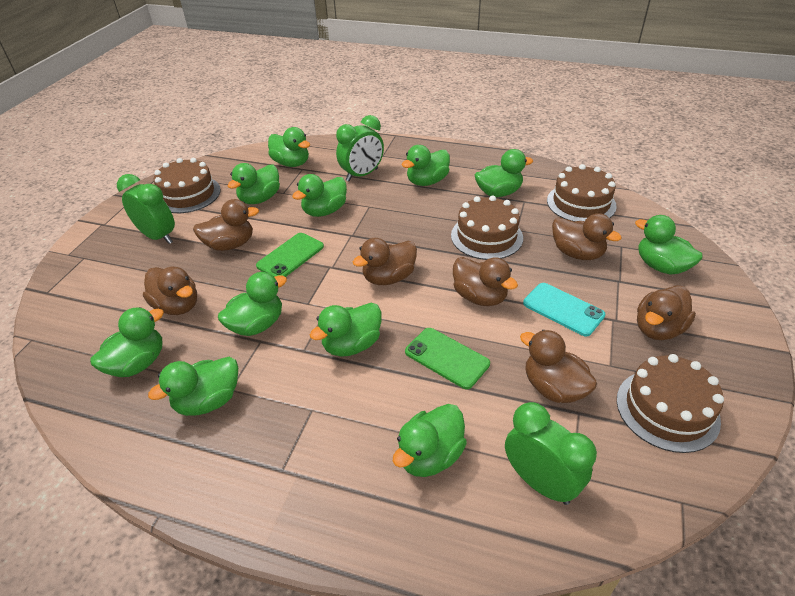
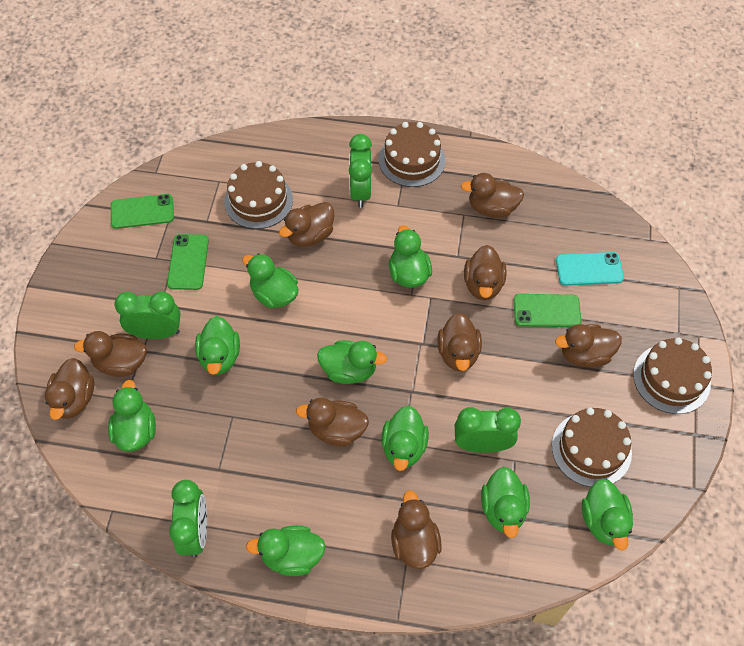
brown duck: [143,267,197,315] [193,199,259,251] [353,238,417,285] [453,257,518,306] [520,330,597,403] [552,213,622,260] [637,285,696,340] = 7 -> [44,358,94,420] [74,331,147,377] [279,202,334,247] [296,398,369,446] [391,490,442,569] [437,313,482,371] [461,173,524,218] [464,245,507,300] [555,324,622,367] = 9
green clock: [117,174,175,244] [336,115,384,181] [505,402,597,505] = 3 -> [114,291,181,339] [169,480,207,557] [349,134,372,208] [455,407,521,453] = 4
green duck: [90,307,164,377] [148,357,238,416] [218,272,287,336] [228,163,280,204] [268,127,310,167] [292,174,347,217] [310,303,381,356] [393,404,467,477] [402,145,450,186] [475,149,533,197] [635,215,703,275] = 11 -> [108,380,156,452] [195,316,240,375] [242,253,299,308] [246,526,326,576] [317,340,387,384] [381,406,429,471] [389,225,432,288] [481,467,530,538] [582,479,633,551] = 9
green phone: [256,233,324,277] [405,328,490,389] = 2 -> [111,194,174,229] [167,234,209,290] [514,294,581,327] = 3

